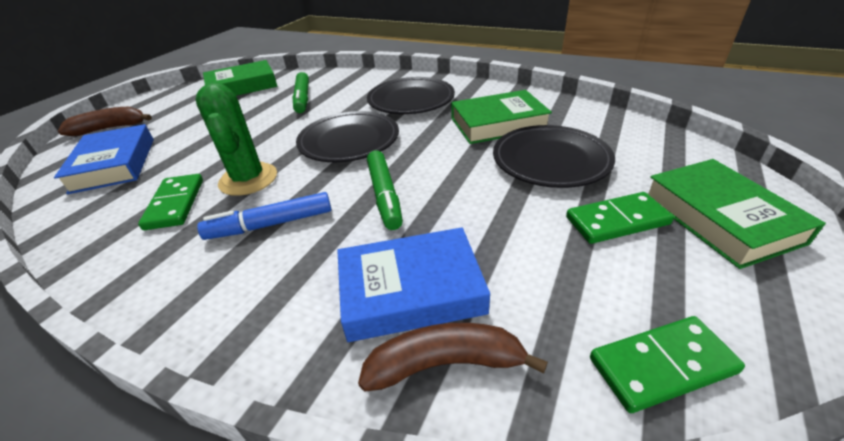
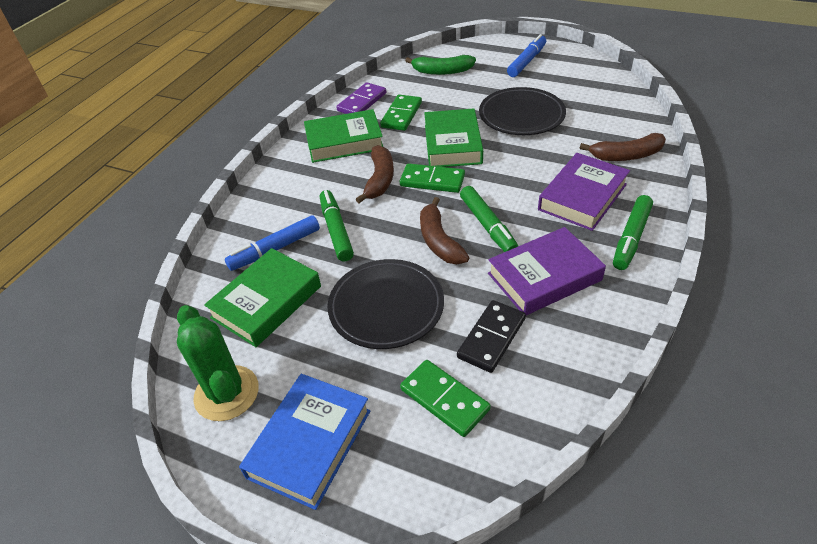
black domino: none = 0 -> [457,300,526,373] = 1
black plate: [296,111,399,162] [367,77,455,114] [493,125,615,188] = 3 -> [328,259,444,349] [479,87,566,135] = 2
blue book: [54,124,154,194] [337,227,490,342] = 2 -> [239,374,370,510] = 1
blue marker: [197,192,331,240] = 1 -> [225,215,320,271] [507,34,546,77] = 2
brown banana: [58,107,152,136] [358,323,548,392] = 2 -> [355,145,394,203] [420,197,469,264] [580,133,666,161] = 3
green banana: none = 0 -> [405,55,476,75] = 1
green marker: [292,72,309,113] [367,150,403,230] = 2 -> [320,190,354,262] [460,186,518,252] [613,195,653,270] = 3
purple book: none = 0 -> [488,227,606,315] [538,153,630,231] = 2
purple domino: none = 0 -> [336,82,386,114] = 1

